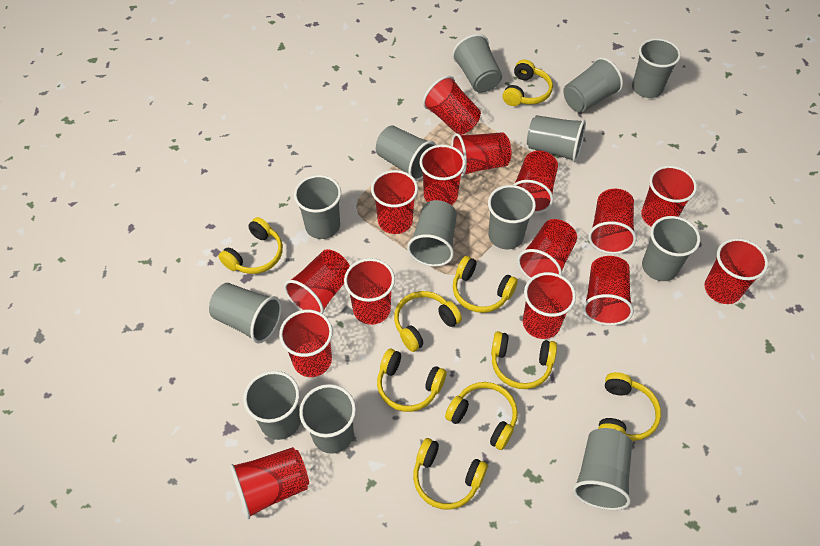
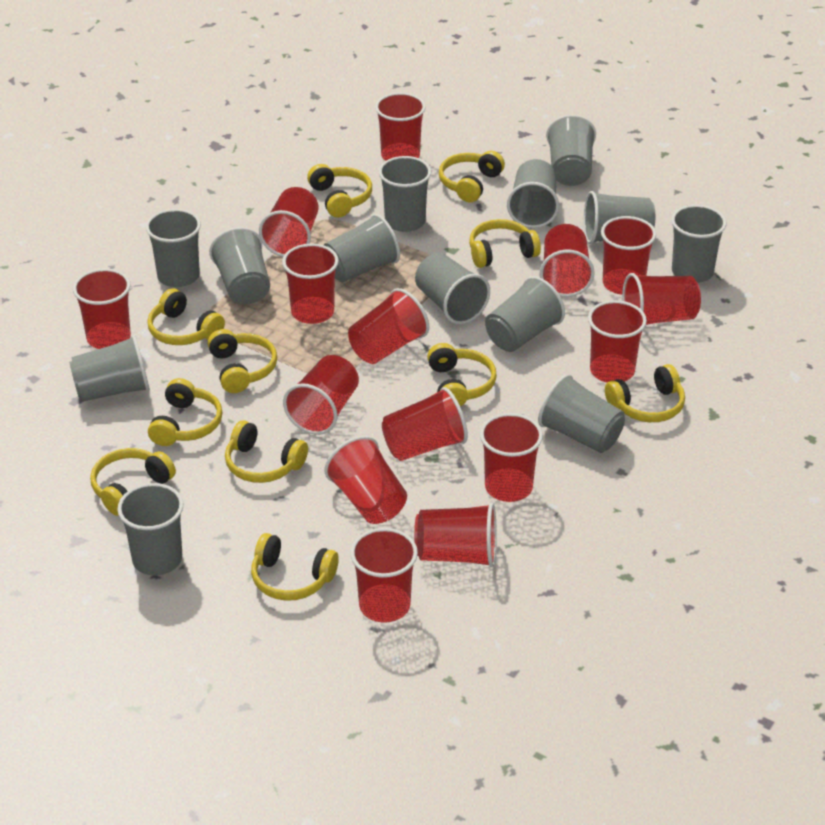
yellow headphones: [218,217,283,274] [377,349,447,412] [394,291,462,352] [413,438,488,510] [445,382,518,450] [453,256,518,313] [491,331,557,389] [503,60,553,106] [598,372,661,441] = 9 -> [90,448,176,516] [147,288,225,345] [148,378,223,446] [208,329,277,393] [225,420,308,483] [251,533,339,601] [307,164,372,217] [427,343,497,407] [439,151,505,202] [469,219,541,268] [605,364,685,422] = 11

